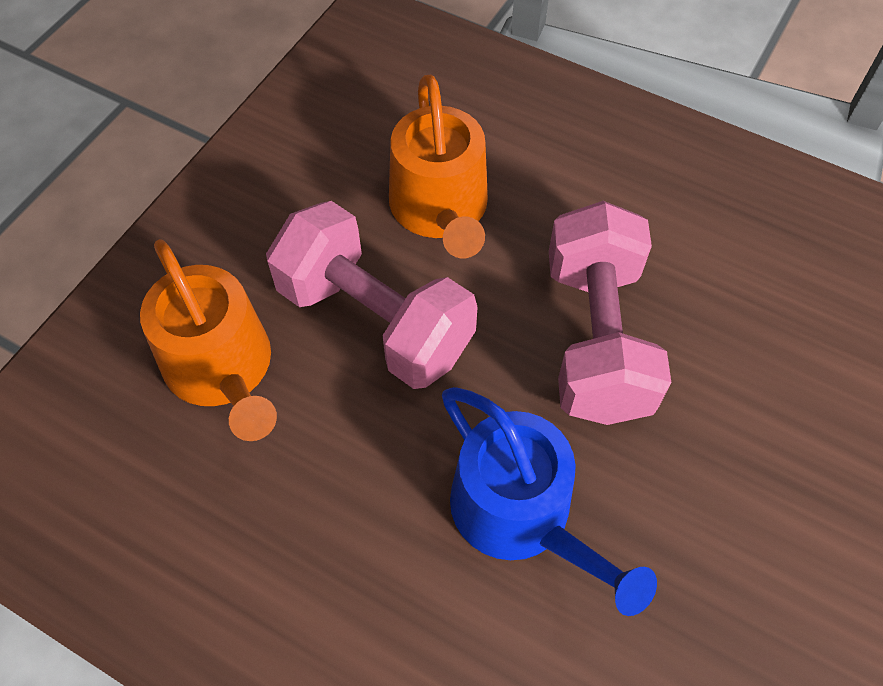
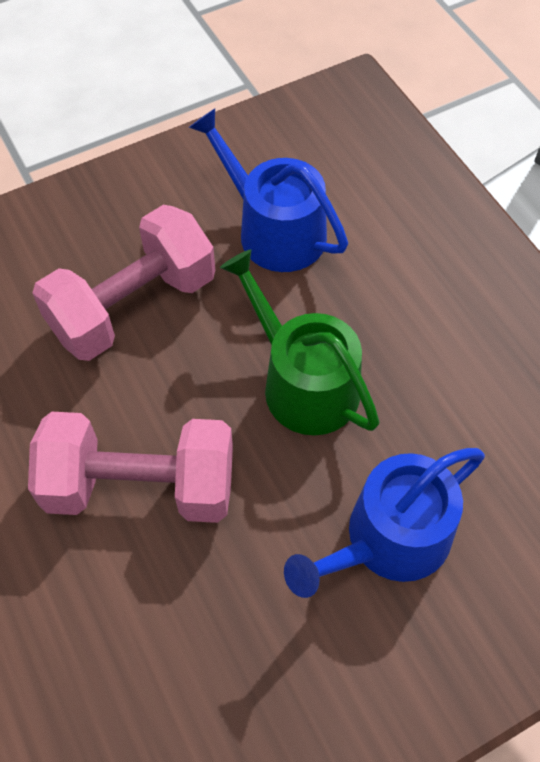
blue watering can: [442,387,657,616] = 1 -> [189,108,348,272] [284,448,485,598] = 2
green watering can: none = 0 -> [220,250,379,435] = 1
orange watering can: [140,239,277,441] [389,75,488,258] = 2 -> none = 0

